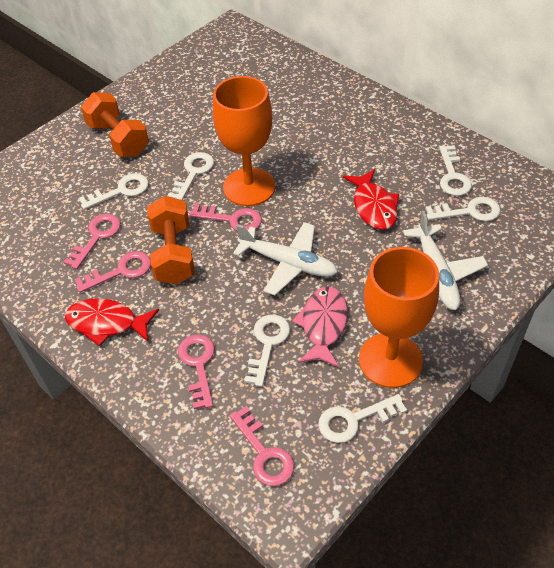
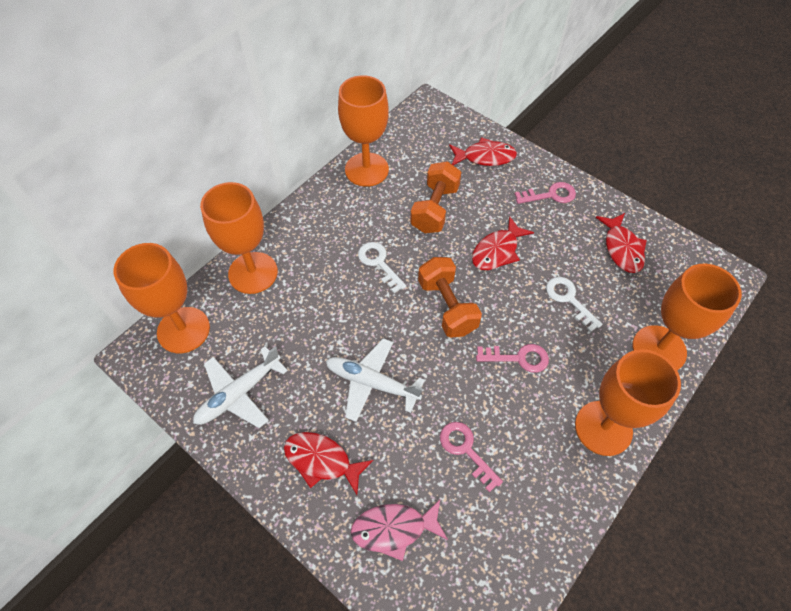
orange goblet: [213,76,275,206] [359,247,439,388] = 2 -> [114,243,210,353] [200,182,278,294] [338,75,389,187] [575,349,681,456] [632,264,742,370] = 5
pink key: [64,214,121,269] [75,251,151,293] [178,334,215,409] [189,204,262,231] [230,406,294,486] = 5 -> [440,422,503,492] [476,344,549,373] [515,182,576,204] = 3
red fish: [65,298,159,346] [343,169,399,230] = 2 -> [284,432,373,495] [449,137,517,166] [472,216,534,270] [596,213,647,273] = 4
white key: [79,173,148,210] [168,152,214,200] [244,315,290,387] [318,394,407,443] [425,197,501,221] [439,145,472,196] = 6 -> [358,242,406,293] [546,277,603,332] = 2

